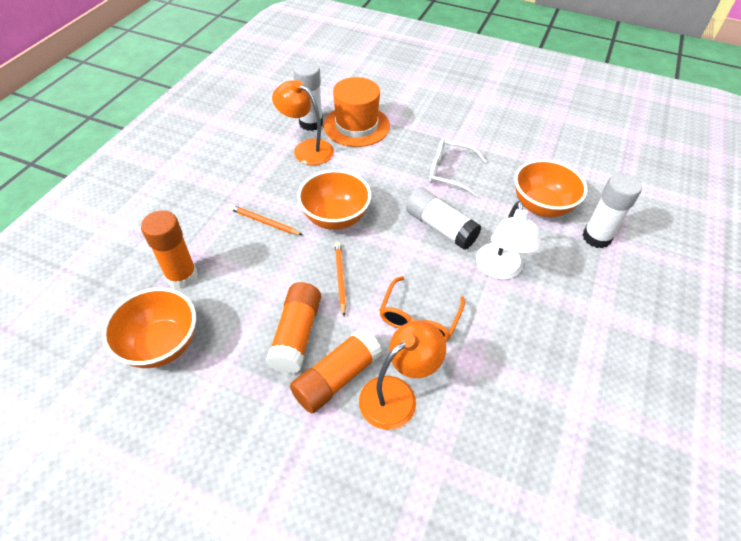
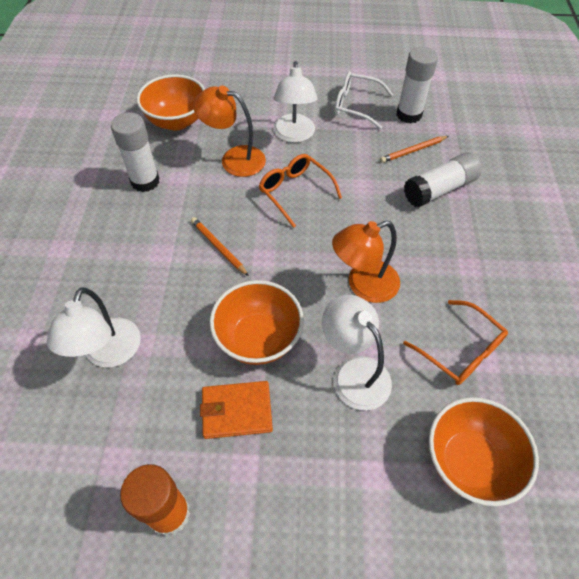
orange glasses: [379,276,465,341] = 1 -> [259,154,342,228] [403,300,508,385] = 2
orange glue stick: [141,210,198,289] [266,282,321,374] [290,328,382,413] = 3 -> [120,464,190,536] = 1
orange hat: [324,77,390,147] = 1 -> none = 0
orange wallet: none = 0 -> [200,381,273,439] = 1
white lamp: [476,201,542,280] = 1 -> [47,287,141,367] [273,61,317,143] [322,295,392,410] = 3

